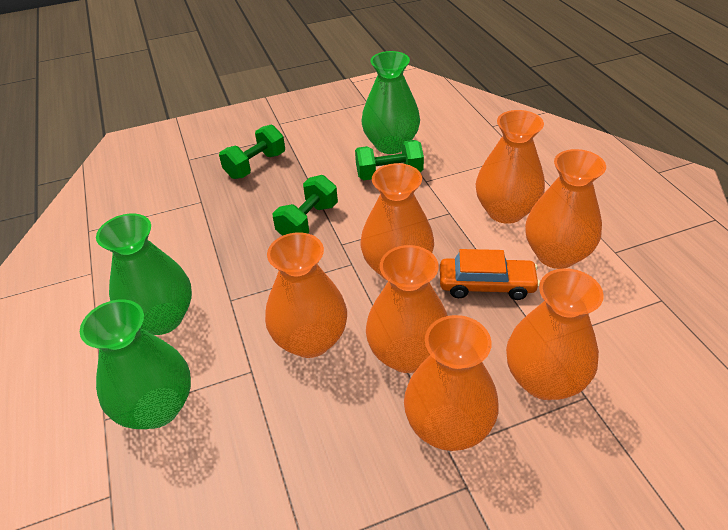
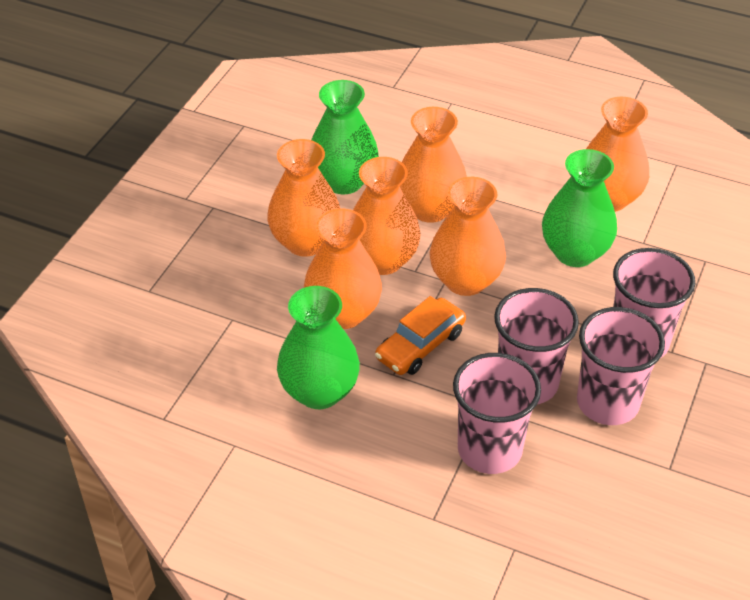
green dumbbell: [219,124,285,179] [272,175,338,236] [355,140,424,180] = 3 -> none = 0
orange vase: [265,232,347,358] [360,163,434,279] [366,245,448,373] [404,315,499,451] [476,110,545,224] [506,268,604,400] [525,149,606,269] = 7 -> [267,139,340,257] [304,209,382,329] [353,157,421,275] [400,107,467,223] [430,177,506,296] [586,97,649,212] = 6
pink cup: none = 0 -> [453,353,541,474] [494,288,579,404] [577,307,665,425] [613,248,695,358] = 4

